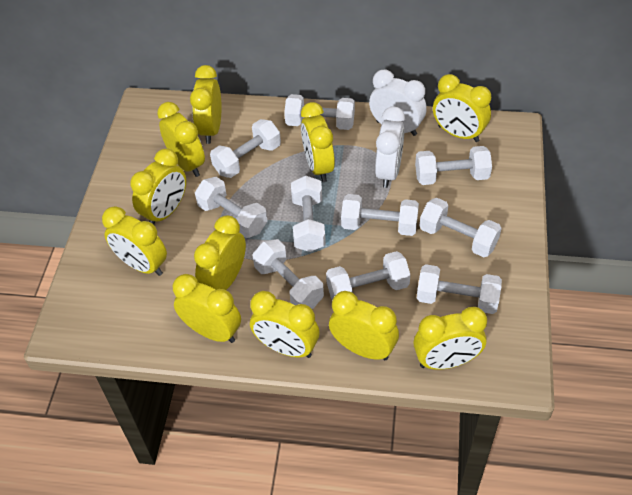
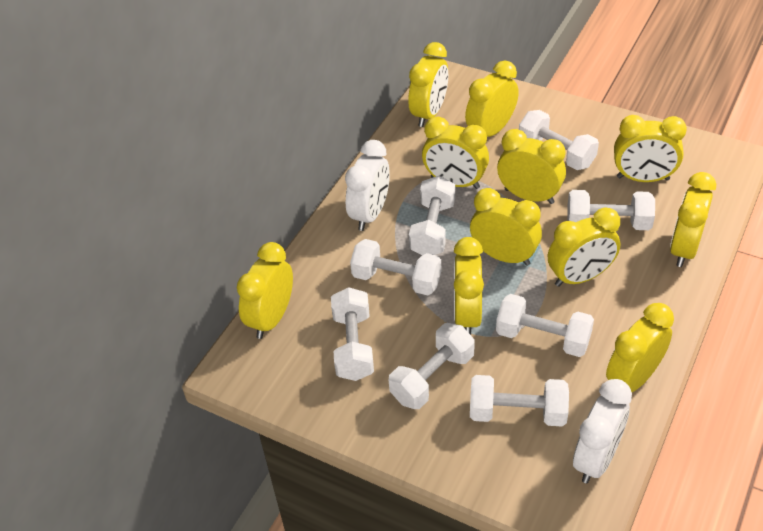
white dumbbell: [195,177,267,238] [210,119,281,178] [253,239,324,309] [284,94,355,130] [291,176,326,252] [326,251,410,300] [341,194,419,236] [415,146,492,185] [417,264,502,314] [420,198,502,257] = 10 -> [331,287,374,381] [350,239,441,295] [389,323,475,409] [409,176,455,255] [470,375,569,427] [496,294,594,357] [519,110,599,170] [567,190,655,230] = 8

